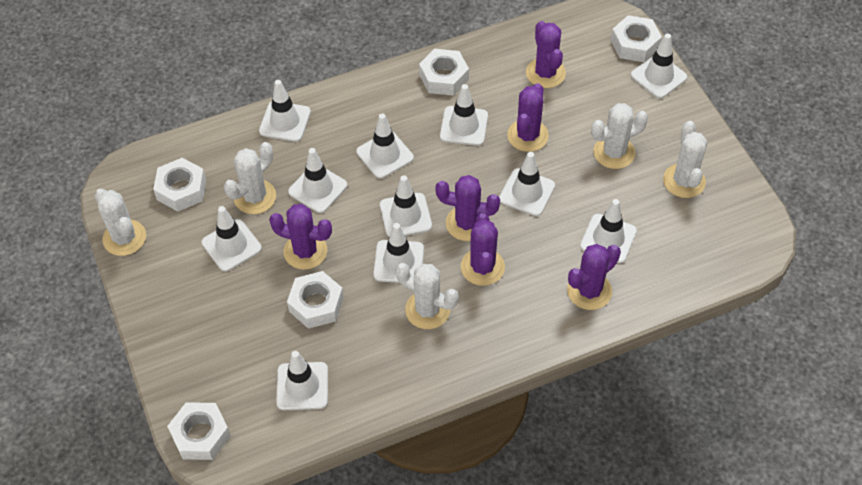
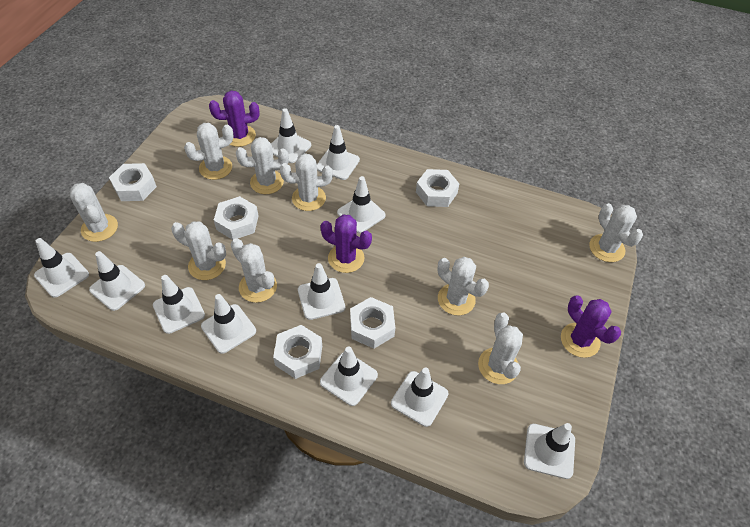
purple cactus: [269,204,332,270] [435,175,500,241] [461,213,505,286] [507,83,549,152] [526,21,566,88] [567,244,621,310] = 6 -> [209,91,260,147] [320,215,372,273] [561,295,621,358] = 3
white cactus: [95,189,146,256] [224,142,276,214] [395,263,459,329] [591,103,648,169] [663,121,707,198] = 5 -> [70,183,118,242] [171,221,226,280] [184,123,234,180] [230,238,277,303] [236,137,289,194] [280,153,333,211] [437,257,489,315] [478,313,523,384] [589,203,643,262] = 9

